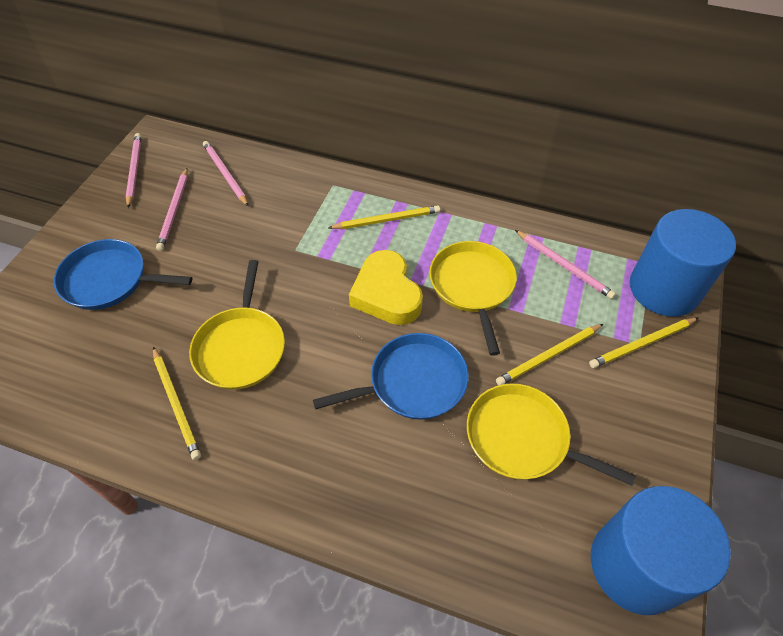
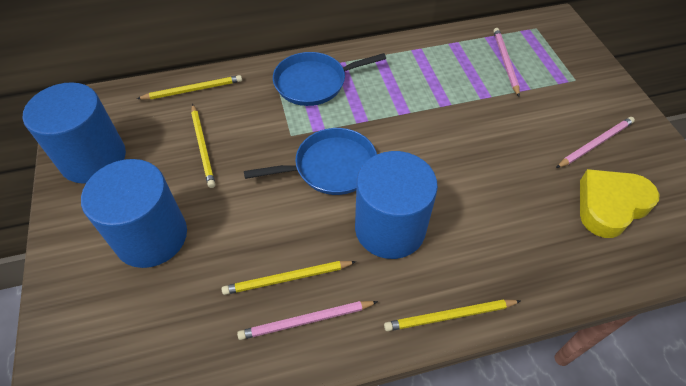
blue cylinder: [591,486,731,615] [630,209,736,317] = 2 -> [23,82,126,184] [81,159,187,268] [355,151,438,259] = 3
pink pencil: [126,133,141,208] [156,168,188,251] [203,141,249,207] [515,230,616,299] = 4 -> [237,301,378,340] [493,28,520,96] [556,117,635,168] = 3
yellow pan: [189,260,285,390] [429,241,517,356] [467,384,636,486] = 3 -> none = 0

